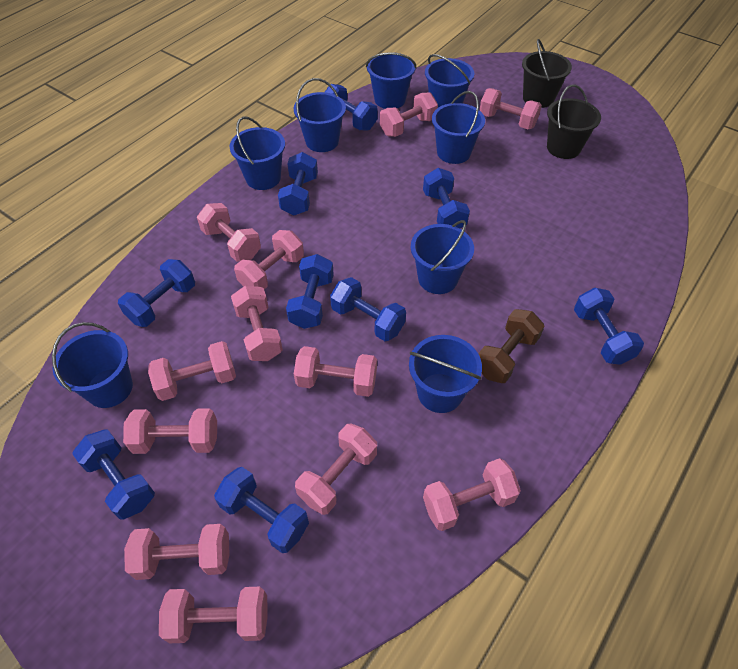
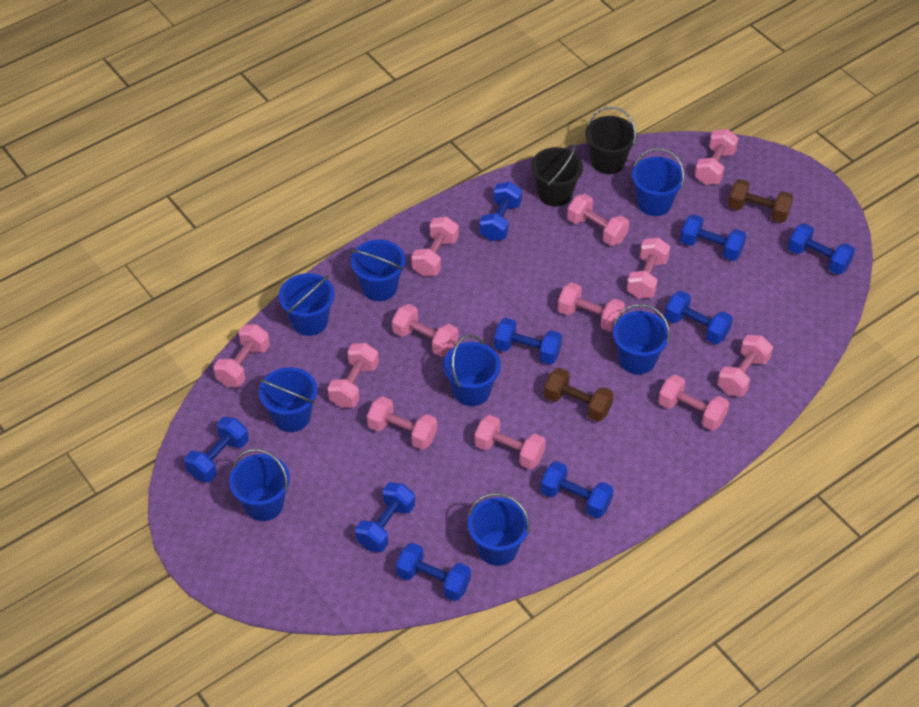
brown dumbbell: [478,309,544,383] = 1 -> [544,368,614,422] [728,179,793,223] = 2

